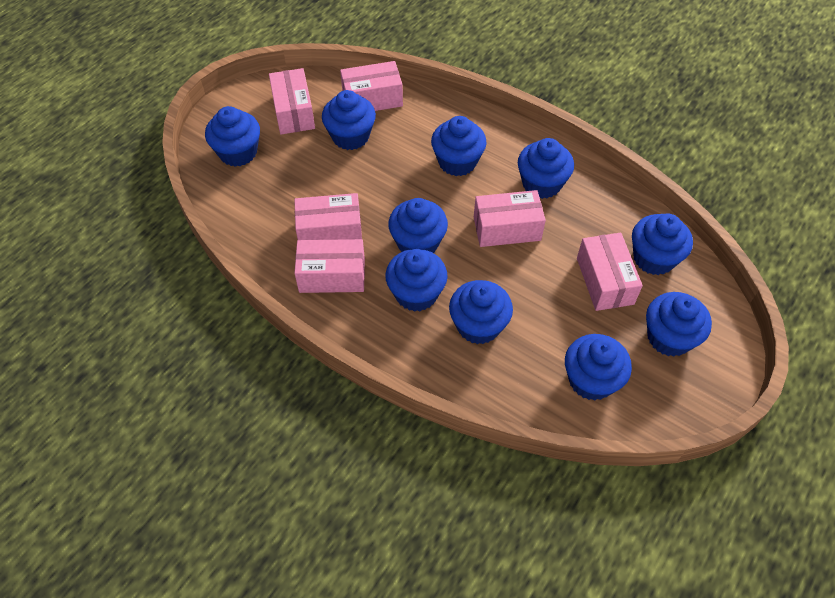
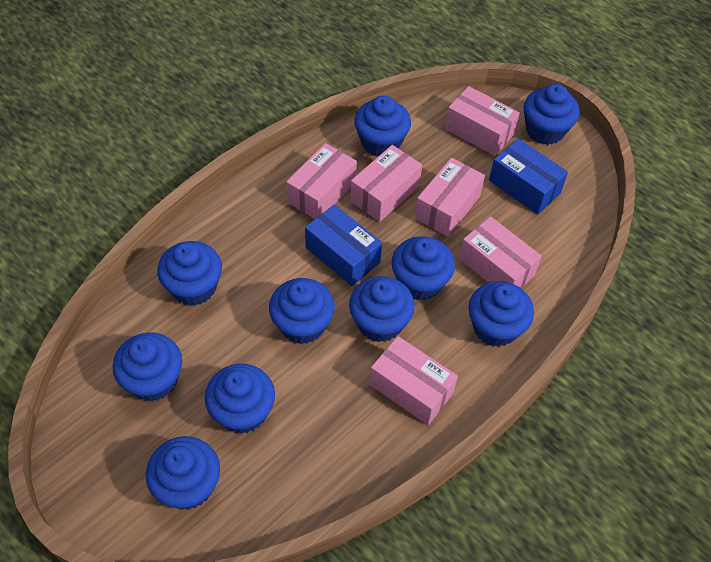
blue box: none = 0 -> [305,204,382,286] [489,139,568,214] = 2

